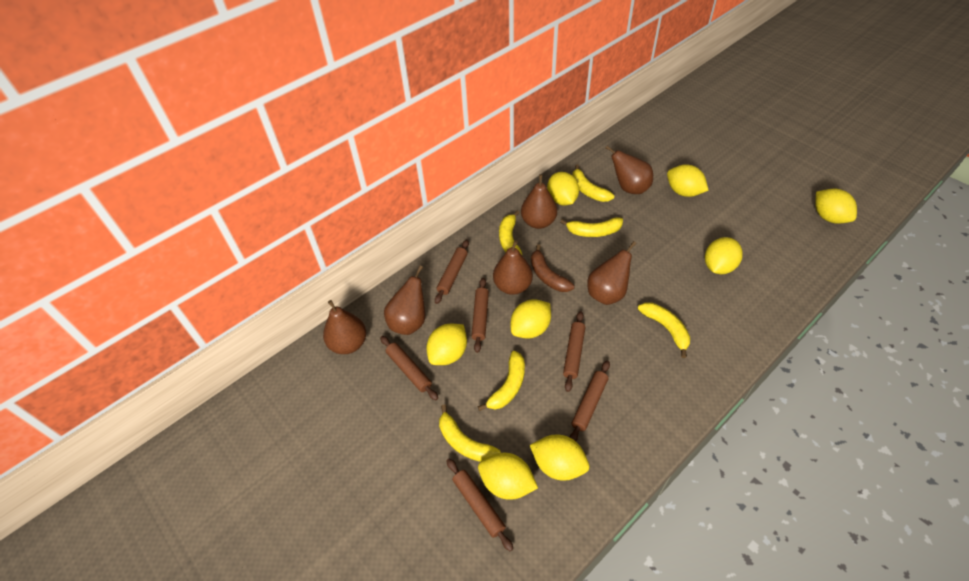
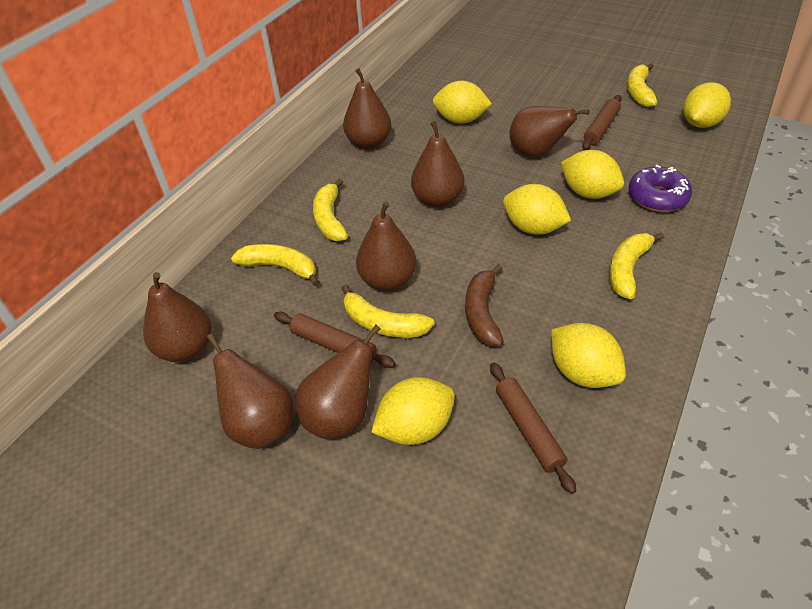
brown pear: [323,300,366,354] [384,266,425,335] [493,240,533,295] [521,174,557,229] [587,241,636,305] [606,146,653,194] = 6 -> [143,272,212,362] [207,333,293,449] [296,325,381,440] [343,68,391,149] [356,202,417,291] [411,121,464,207] [509,106,590,157] = 7
brown rolling pin: [380,336,438,400] [435,240,469,304] [446,458,513,552] [471,278,489,353] [563,311,585,392] [570,361,610,441] = 6 -> [274,312,396,368] [490,362,576,494] [582,95,622,150] = 3
purple donut: none = 0 -> [628,165,692,212] = 1
yellow banana: [439,404,501,462] [477,351,525,411] [499,210,523,256] [560,217,623,237] [572,165,614,202] [638,302,690,358] = 6 -> [231,244,319,286] [313,178,348,241] [342,284,434,338] [610,232,664,299] [627,63,657,107] = 5
yellow lemon: [427,324,467,365] [478,453,538,500] [511,299,551,339] [530,434,589,481] [547,172,579,206] [667,164,709,197] [705,237,743,274] [815,189,857,224] = 8 -> [371,377,455,445] [433,81,492,124] [503,184,571,235] [551,323,626,388] [561,150,624,199] [683,82,731,128] = 6

